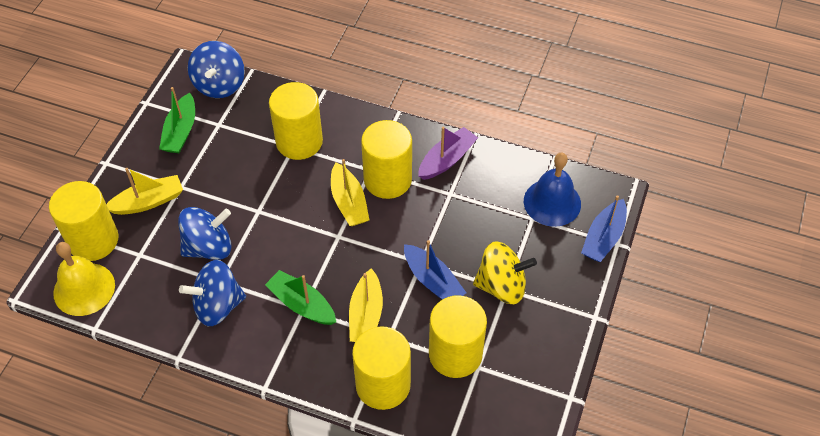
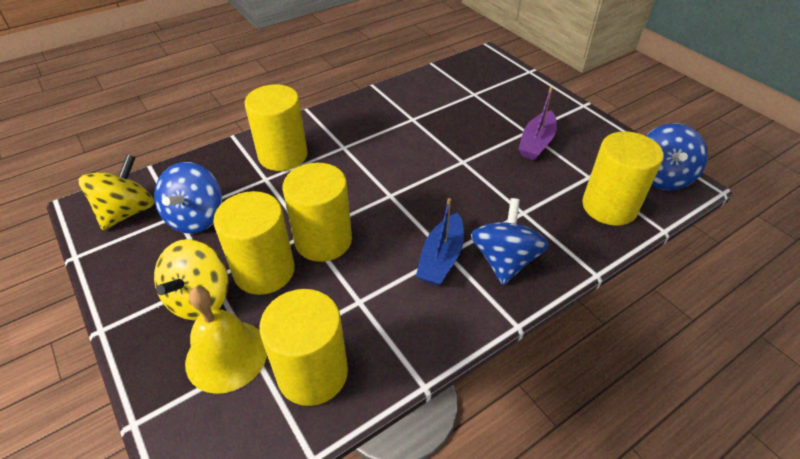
blue bell: [524,153,581,227] = 1 -> none = 0
blue boat: [404,240,466,299] [581,195,627,262] = 2 -> [416,198,464,286] = 1
green boat: [159,87,195,153] [265,270,336,325] = 2 -> none = 0
yellow boat: [106,168,183,215] [331,159,369,226] [349,268,383,342] = 3 -> none = 0
yellow spinning top: [473,241,537,304] = 1 -> [78,154,155,230] [154,239,229,321] = 2

